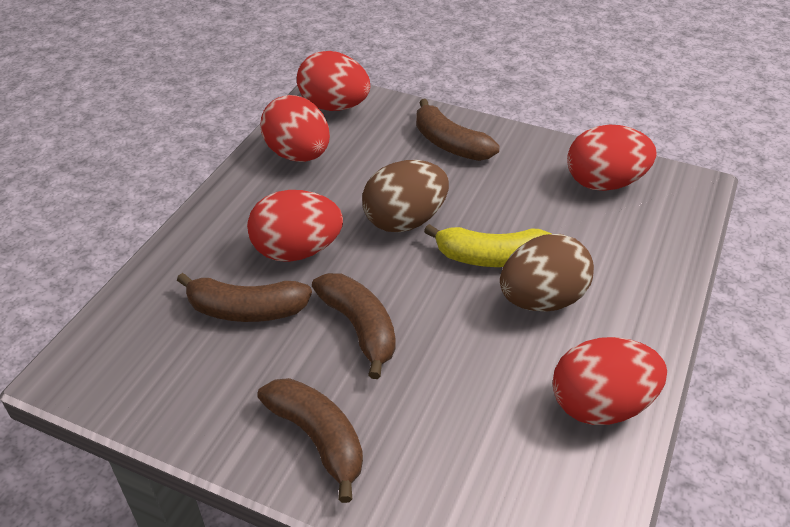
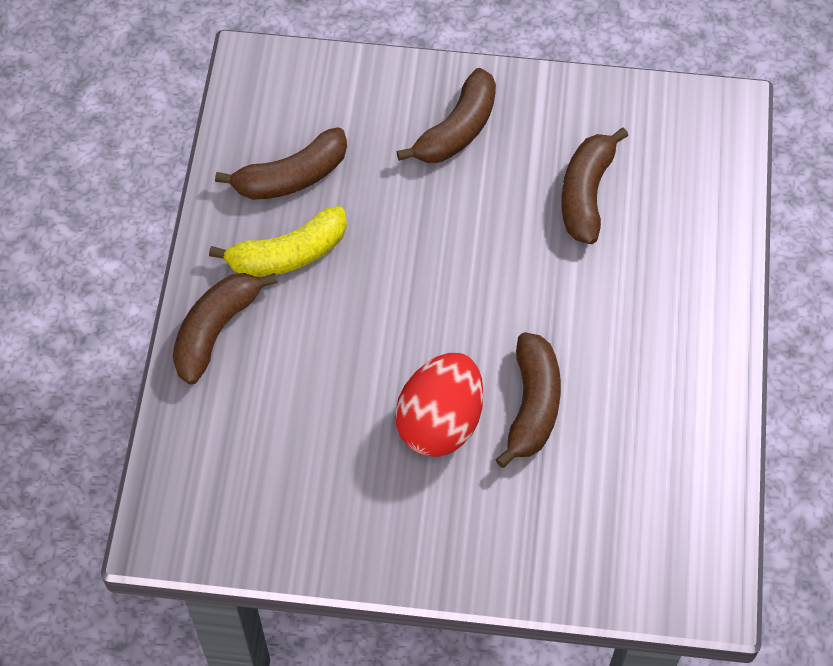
brown banana: [177,273,312,322] [257,378,363,503] [312,273,395,379] [416,99,500,161] = 4 -> [173,273,278,385] [215,127,347,200] [396,68,496,163] [495,332,561,468] [561,128,628,244] = 5
brown egg: [362,160,449,232] [500,234,594,312] = 2 -> none = 0
red egg: [247,190,343,262] [261,95,330,162] [297,51,370,111] [553,337,667,425] [567,125,656,191] = 5 -> [395,353,484,457] = 1

